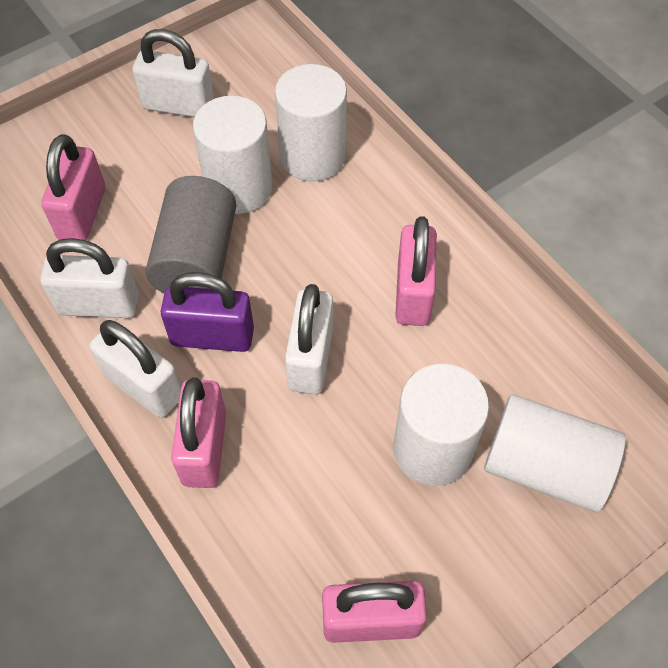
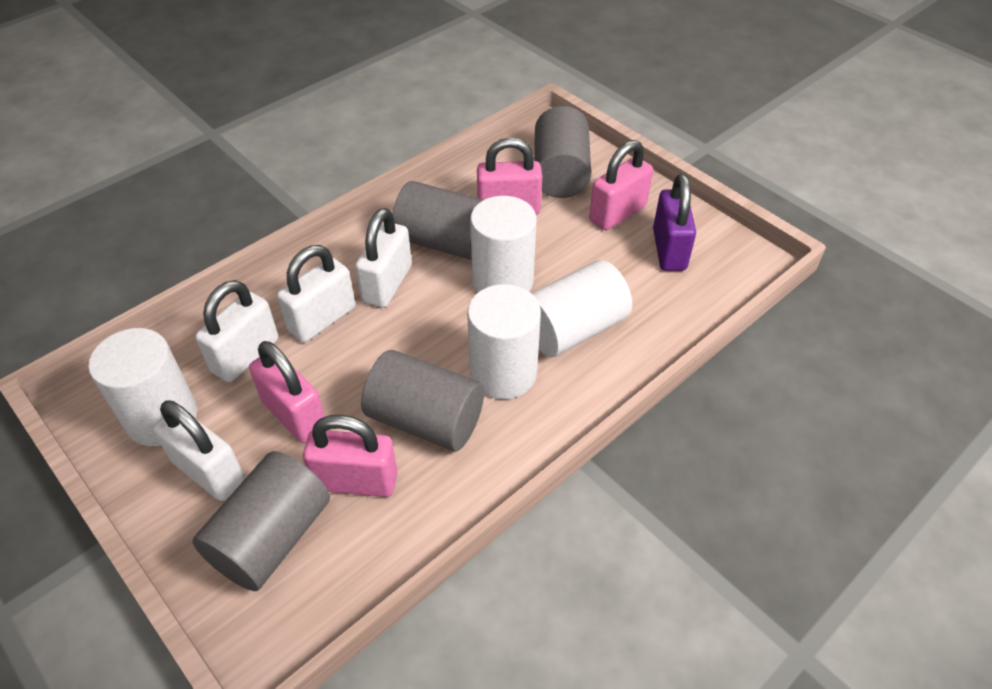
grey cylinder: [146,176,237,293] = 1 -> [192,451,330,591] [361,350,484,451] [393,181,483,260] [534,106,591,198] = 4

